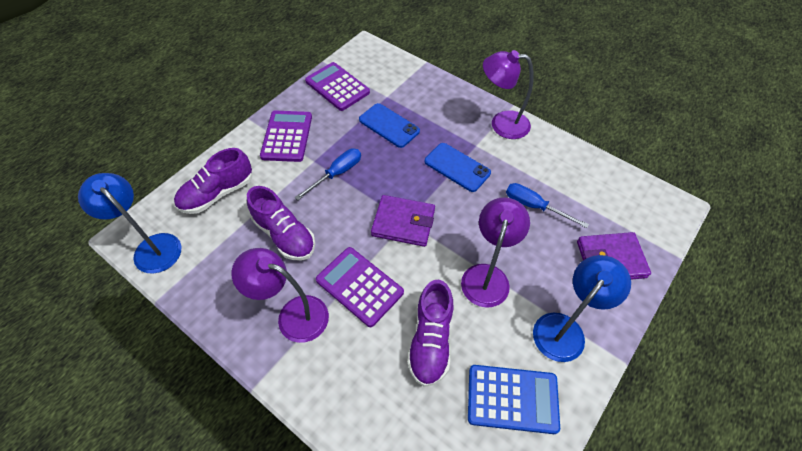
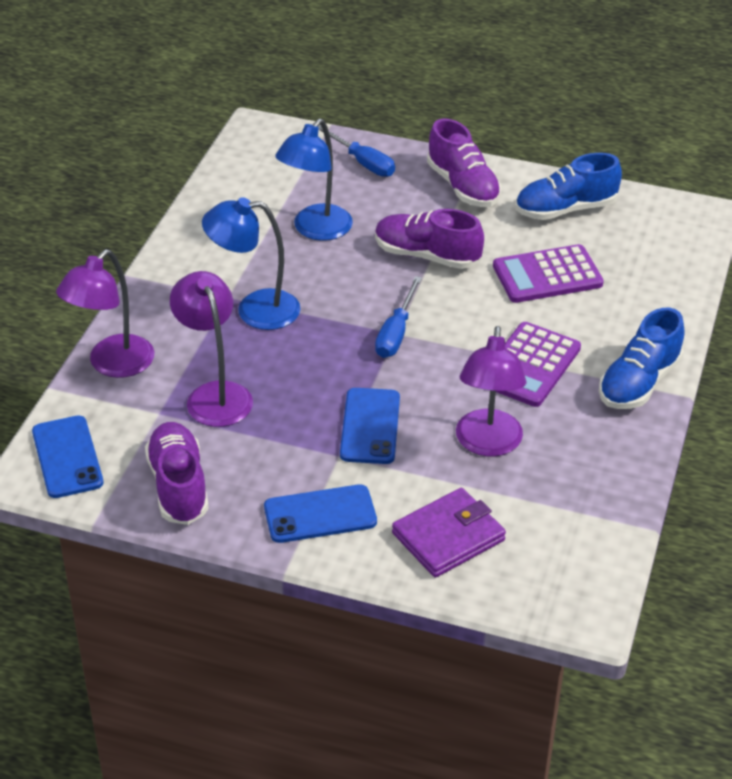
blue calculator: [468,365,560,434] = 1 -> none = 0
blue phone: [359,103,420,148] [425,143,491,192] = 2 -> [32,415,103,498] [264,484,377,543] [340,388,400,464] = 3
blue shoe: none = 0 -> [515,153,622,220] [599,308,684,409] = 2
purple calculator: [260,111,312,162] [305,62,370,111] [316,247,404,327] = 3 -> [493,244,604,303] [496,322,581,407] = 2
purple wallet: [371,195,435,247] [577,232,651,280] = 2 -> [392,488,506,578] = 1

